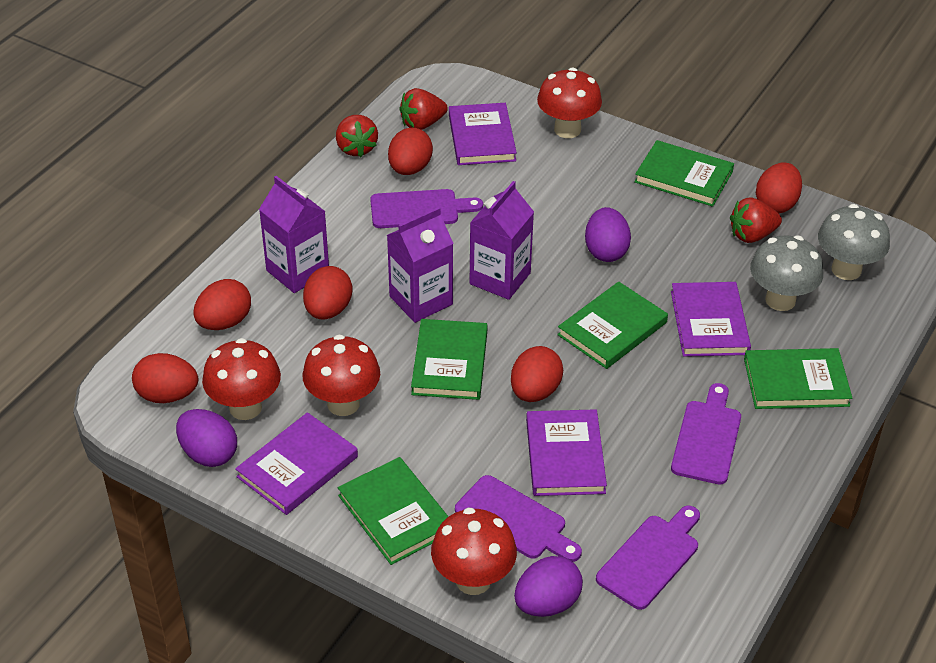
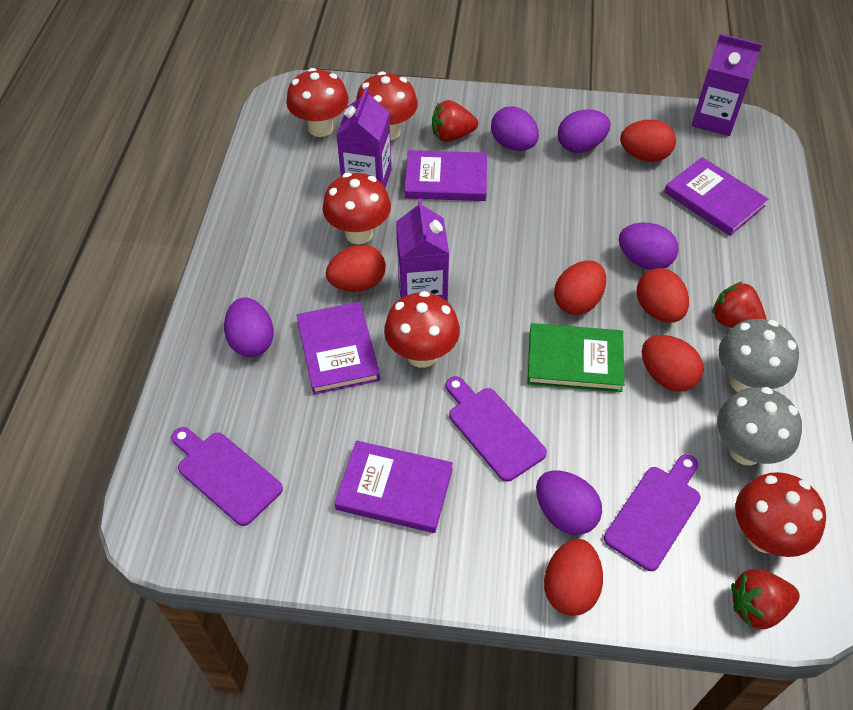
green book: [338,457,449,565] [411,319,488,400] [557,281,668,369] [634,140,734,207] [744,348,852,409] = 5 -> [527,323,625,392] = 1
purple cutting board: [370,189,483,228] [455,475,582,562] [596,505,700,610] [671,383,741,485] = 4 -> [171,427,283,526] [446,376,547,482] [604,454,701,571] = 3
purple egg: [176,409,237,467] [514,556,583,617] [585,207,631,262] = 3 -> [224,297,274,357] [491,106,539,151] [536,471,602,535] [558,110,610,153] [619,223,678,270] = 5
red mushroom: [202,338,281,420] [302,334,380,416] [431,507,517,595] [537,68,602,138] = 4 -> [286,68,349,137] [322,173,391,244] [356,71,418,141] [384,291,460,368] [735,472,826,557] = 5

